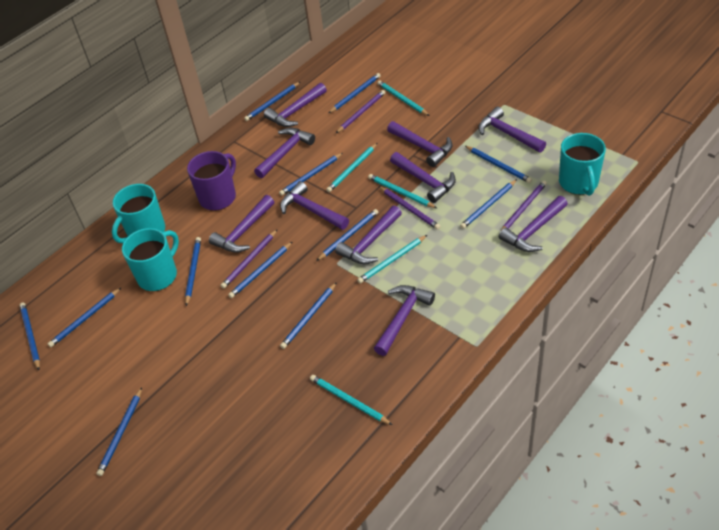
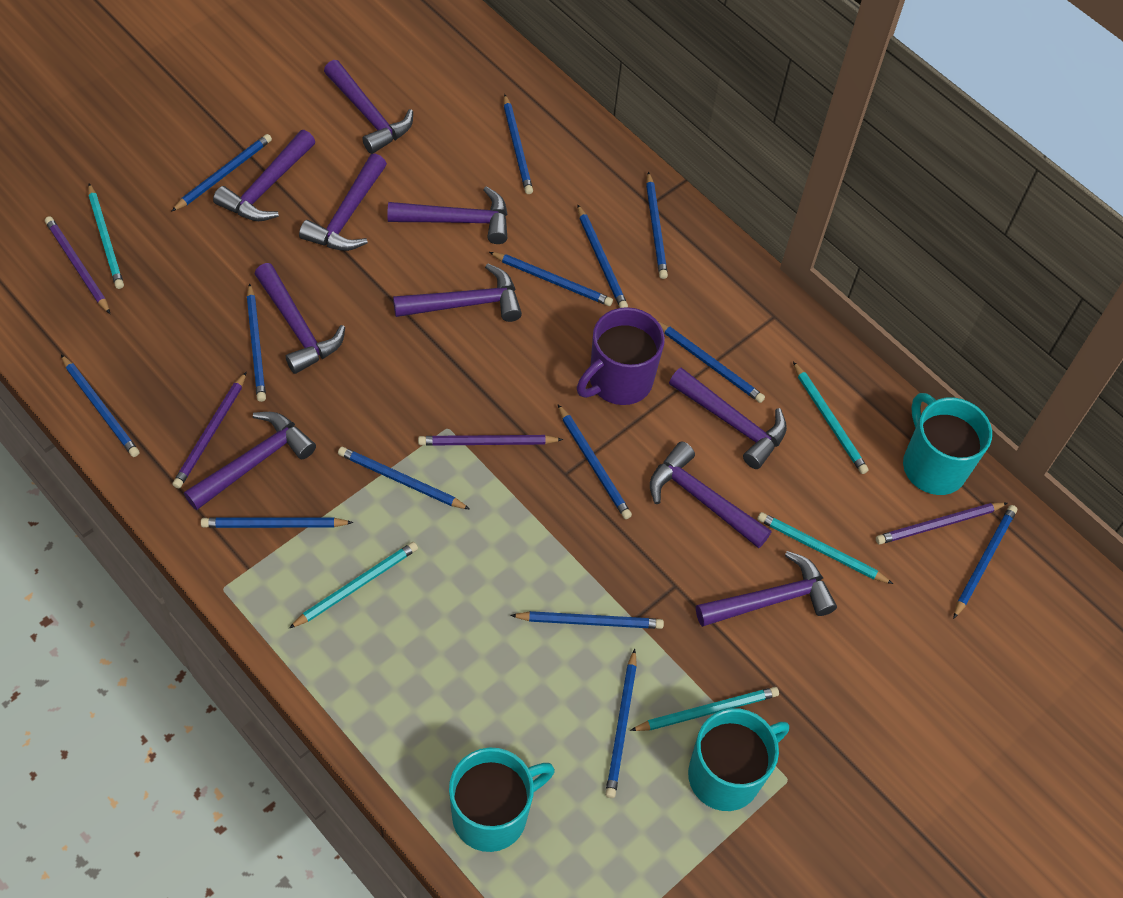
blue pencil: [20,303,40,370] [48,287,122,347] [96,387,142,476] [185,237,201,306] [228,242,292,298] [244,82,300,121] [279,153,343,196] [280,282,337,349] [316,209,379,261] [329,73,381,113] [460,179,517,229] [465,146,532,183] = 12 -> [61,355,140,457] [171,134,272,212] [201,517,353,528] [247,283,266,402] [338,447,470,510] [489,252,613,306] [504,94,533,194] [510,611,664,629] [558,404,632,519] [577,204,628,308] [605,649,637,798] [646,172,668,279] [659,322,765,403] [953,505,1017,619] = 14

